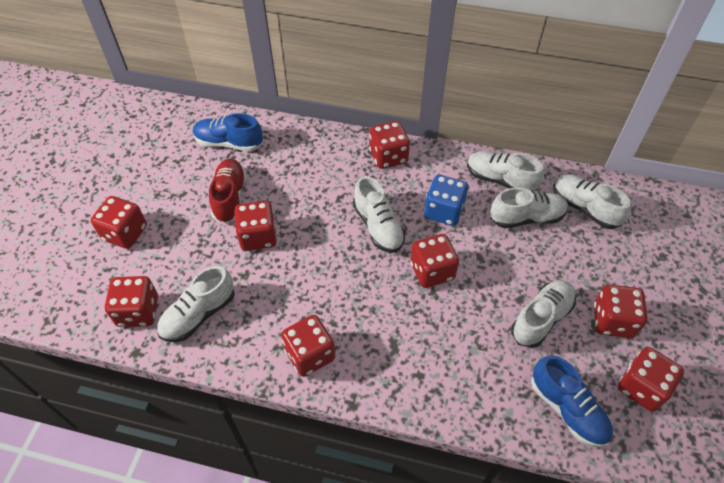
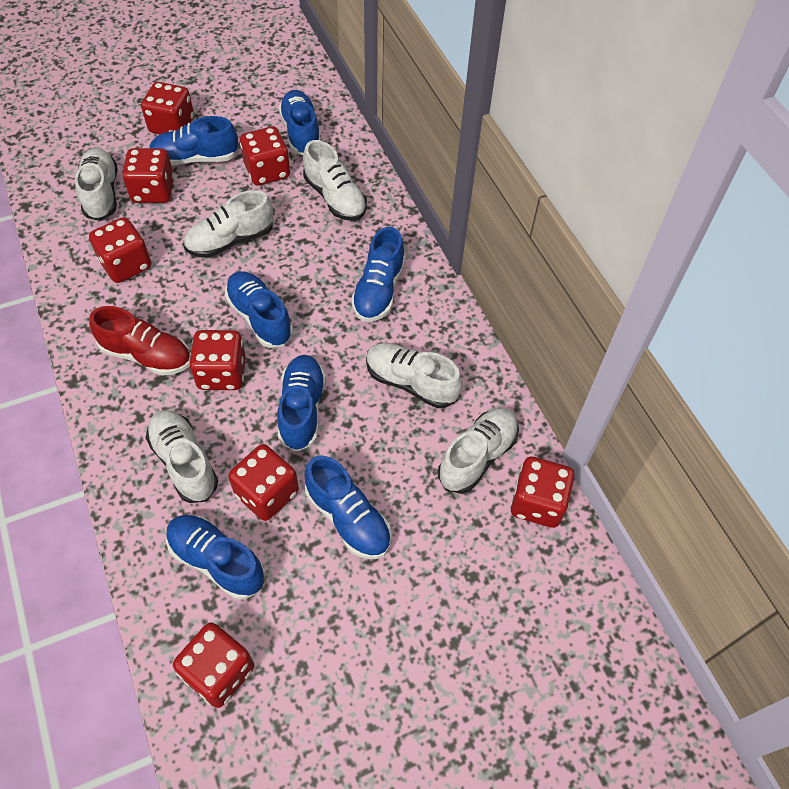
blue dice: [424,175,469,226] = 1 -> none = 0
blue shoe: [193,113,263,151] [531,356,613,448] = 2 -> [149,116,239,166] [166,515,265,600] [225,271,293,348] [277,355,326,452] [279,90,321,155] [304,456,392,559] [351,227,405,322] = 7

